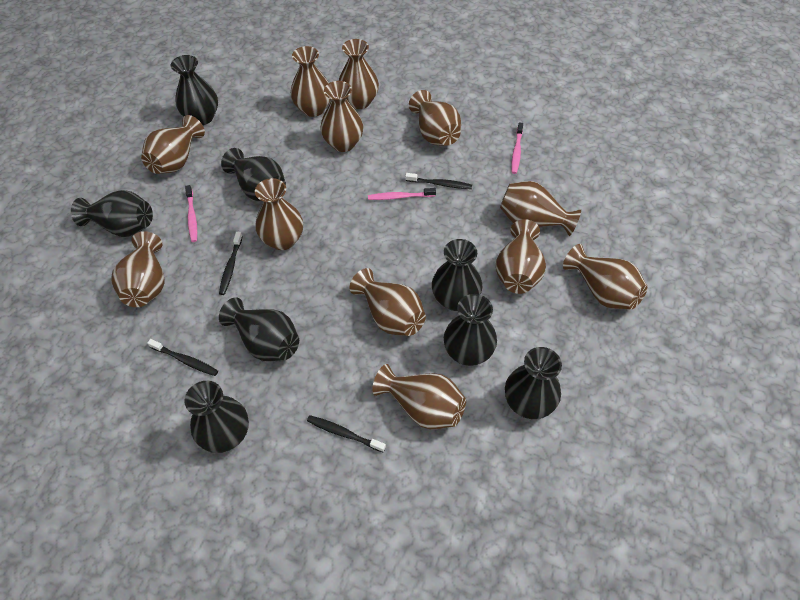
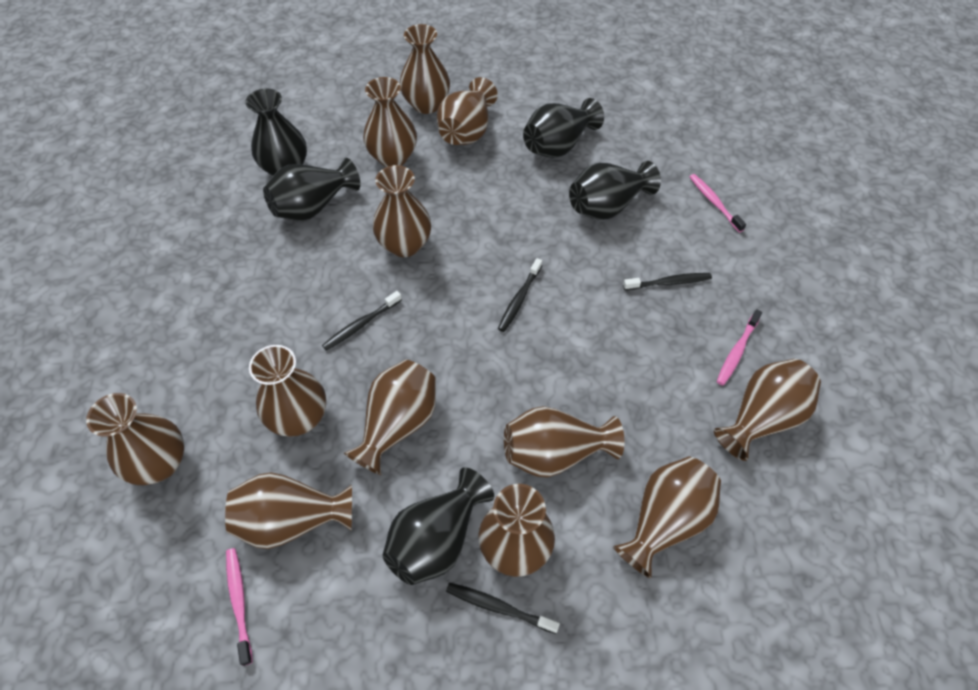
black vase: [71,190,153,237] [171,55,218,125] [184,381,249,453] [219,297,299,361] [221,148,286,201] [432,239,482,311] [444,294,497,366] [505,347,562,419] = 8 -> [245,89,307,176] [263,158,360,221] [383,467,494,585] [523,98,604,158] [569,161,661,220] = 5

